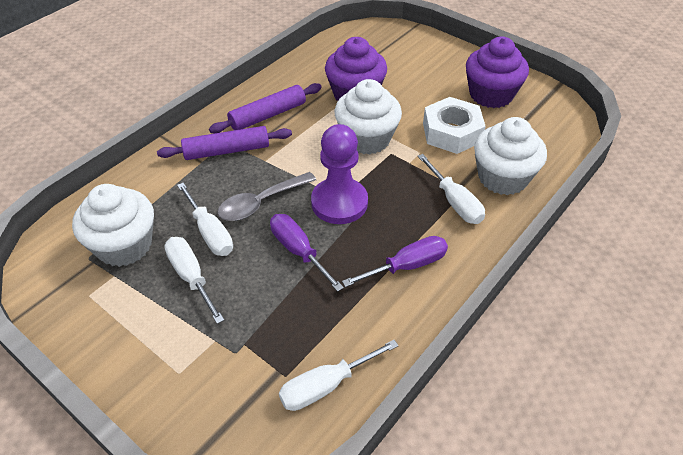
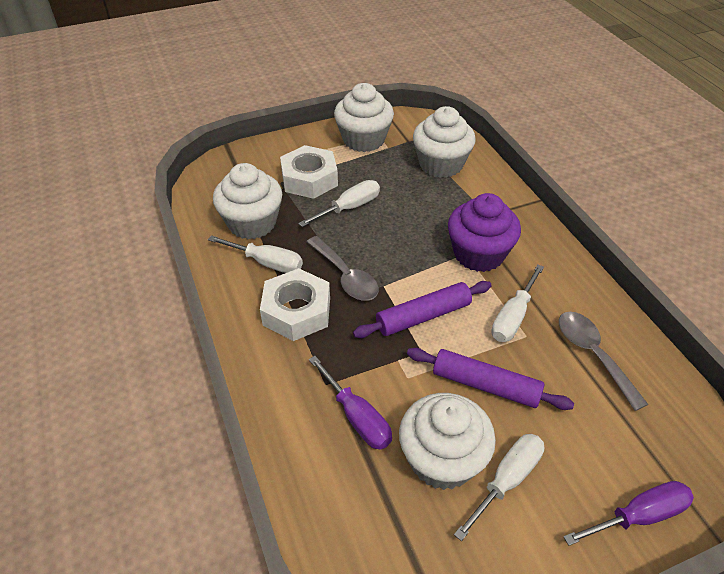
grey spoon: [218,172,316,221] = 1 -> [307,236,379,301] [559,312,649,411] = 2
purple cupcake: [325,37,387,101] [466,36,529,108] = 2 -> [448,193,521,272] = 1
purple pawn: [311,124,368,224] = 1 -> none = 0
white cupcake: [72,184,154,267] [334,79,402,155] [474,117,547,195] = 3 -> [213,163,282,239] [334,83,394,152] [399,393,496,490] [413,106,476,178] = 4
white nut: [423,97,486,154] = 1 -> [260,268,330,341] [280,145,338,199] = 2

